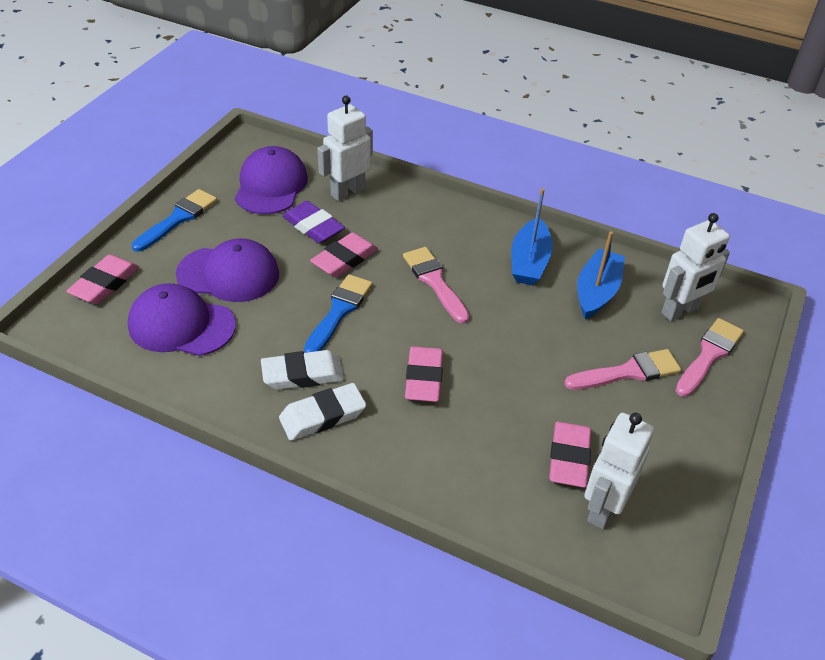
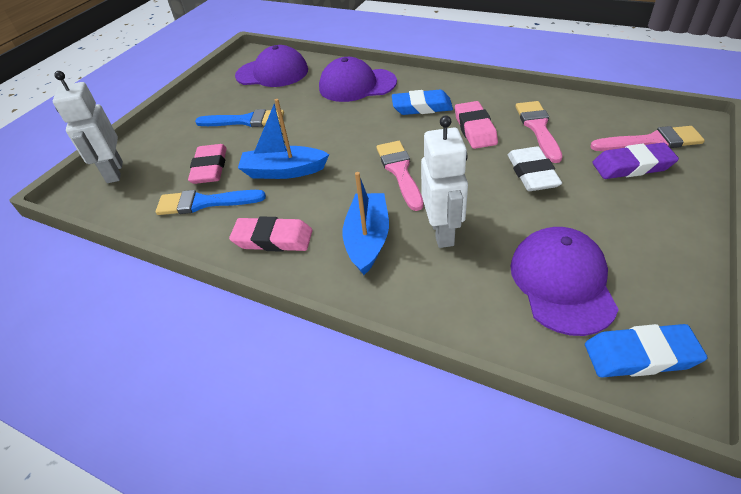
blue eraser: none = 0 -> [392,90,453,115] [585,324,707,378] = 2
pink eraser: [66,255,139,304] [310,232,378,277] [405,346,443,402] [549,422,591,488] = 4 -> [188,144,227,184] [229,217,313,252] [455,101,498,149] = 3
white eraser: [261,350,344,390] [279,383,366,441] = 2 -> [508,147,562,191] = 1
white robot: [317,96,373,201] [584,413,654,529] [661,213,730,321] = 3 -> [53,71,123,183] [421,115,468,248] = 2

